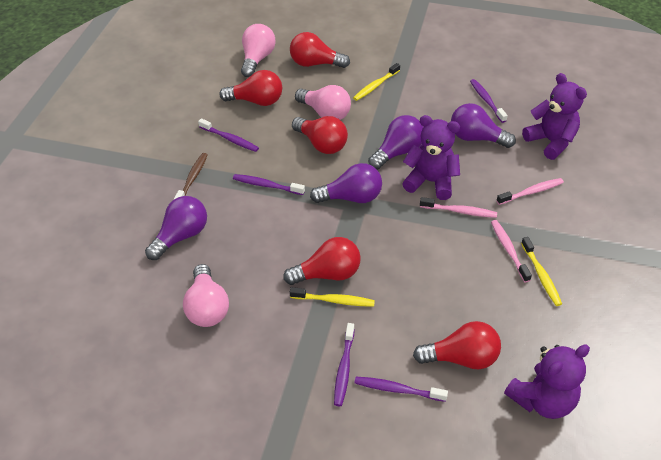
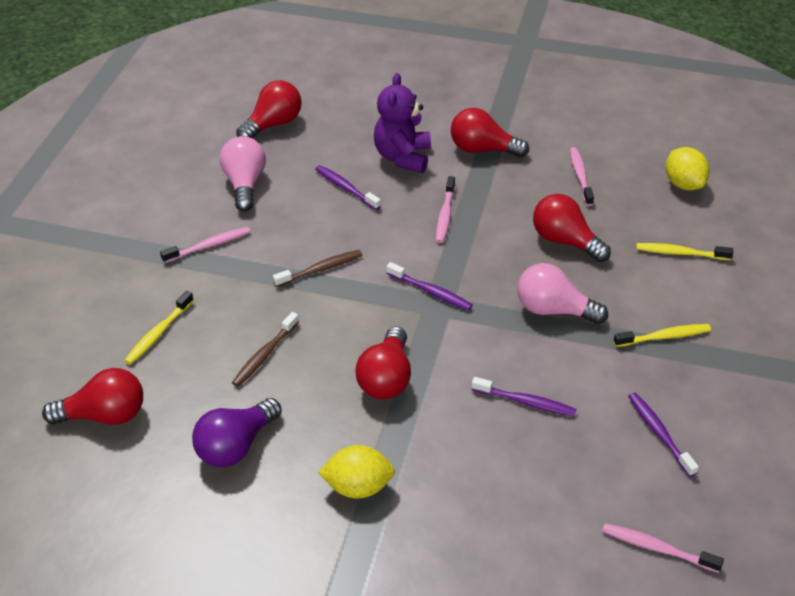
brown toothbrush: [174,153,207,199] = 1 -> [232,312,299,387] [273,250,362,287] = 2
pink light bulb: [183,264,229,327] [241,24,275,77] [295,85,351,120] = 3 -> [220,136,266,212] [518,263,608,324] = 2
pink toothbrush: [420,197,497,218] [491,220,532,282] [496,178,564,205] = 3 -> [160,227,251,263] [436,176,455,243] [570,147,594,206] [602,523,724,573] = 4
purple light bulb: [145,196,207,260] [310,163,382,203] [368,115,423,170] [451,103,516,148] = 4 -> [192,398,281,467] = 1
purple teddy bear: [402,115,460,200] [504,344,590,419] [522,73,587,160] = 3 -> [374,73,431,173] = 1
purple toothbrush: [198,118,259,152] [233,174,305,195] [334,323,354,406] [354,377,448,402] [470,79,508,123] = 5 -> [315,165,381,210] [387,262,473,310] [472,377,577,417] [628,393,699,477] = 4
yellow lemon: none = 0 -> [318,445,395,499] [666,147,710,191] = 2

